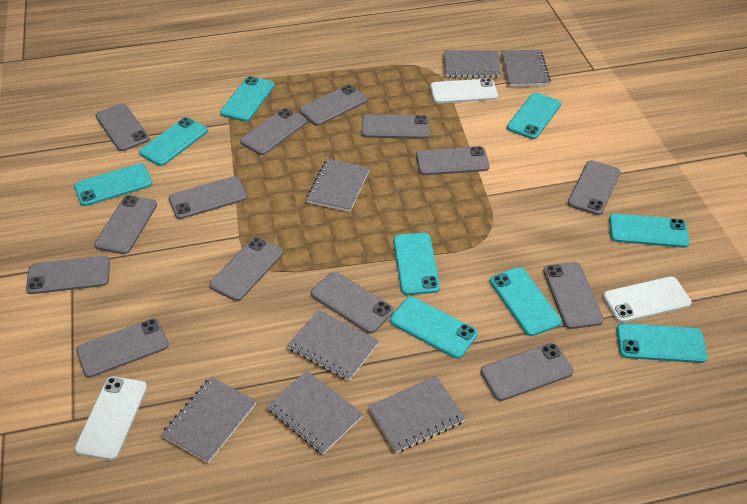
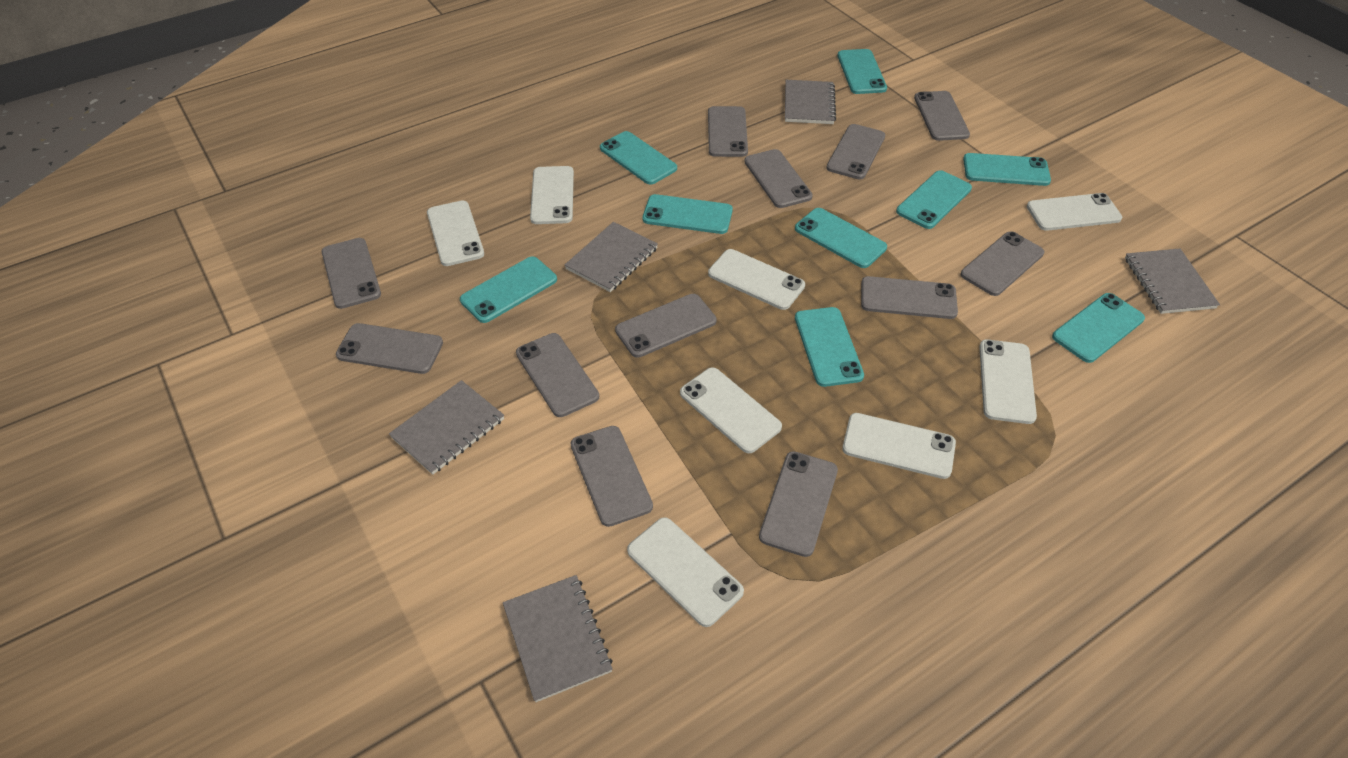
grey notebook: [161,377,256,463] [267,371,363,454] [287,310,379,381] [306,159,370,212] [368,376,466,453] [444,50,501,78] [501,50,551,86] = 7 -> [389,380,504,475] [503,575,613,702] [565,222,658,292] [785,80,836,124] [1125,249,1220,314] = 5
grey phone: [26,256,110,294] [76,318,169,378] [94,195,157,254] [96,104,150,151] [169,176,247,219] [209,237,283,301] [240,108,307,155] [299,85,367,126] [311,272,394,333] [361,114,430,139] [416,146,489,175] [481,343,574,401] [543,262,604,329] [568,160,621,215] = 14 -> [321,238,381,309] [336,323,443,374] [516,333,599,417] [571,426,653,527] [615,294,717,358] [708,106,748,157] [744,149,813,208] [759,451,838,557] [826,124,885,179] [861,276,958,319] [914,91,970,141] [961,231,1044,296] = 12
white phone: [75,376,147,460] [430,78,498,104] [603,277,692,323] = 3 -> [427,200,484,266] [530,166,574,224] [627,517,744,627] [680,367,782,453] [708,249,805,310] [842,413,956,479] [979,339,1037,424] [1027,193,1122,231] = 8

